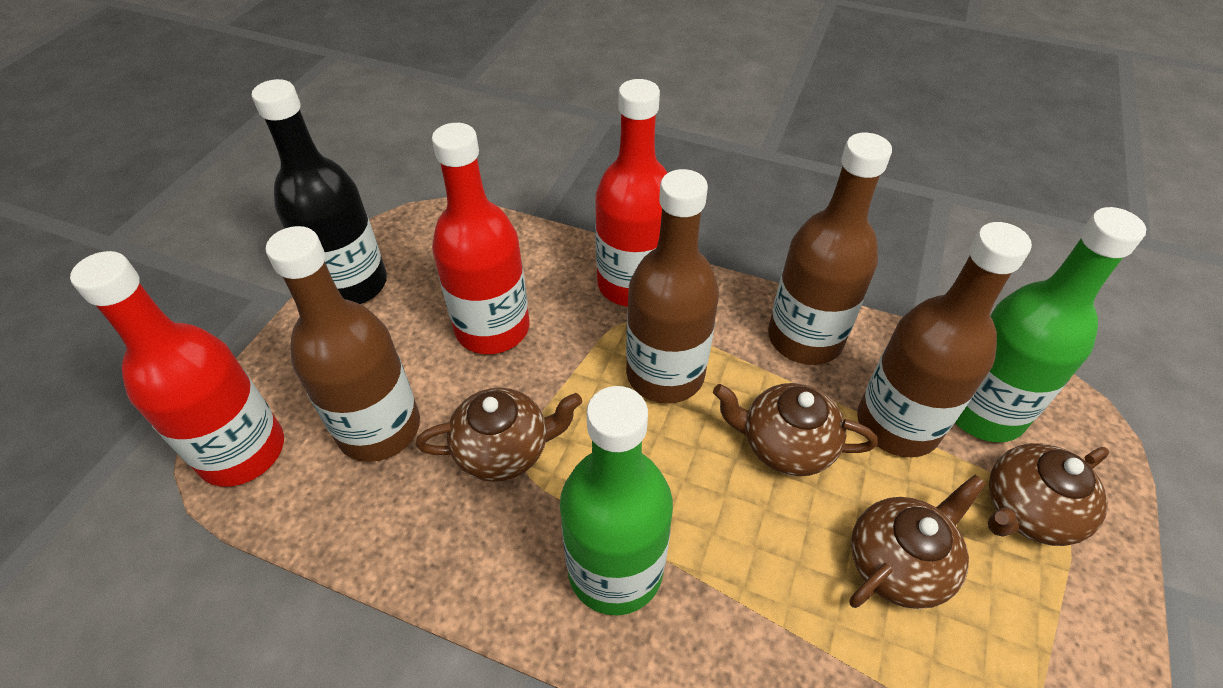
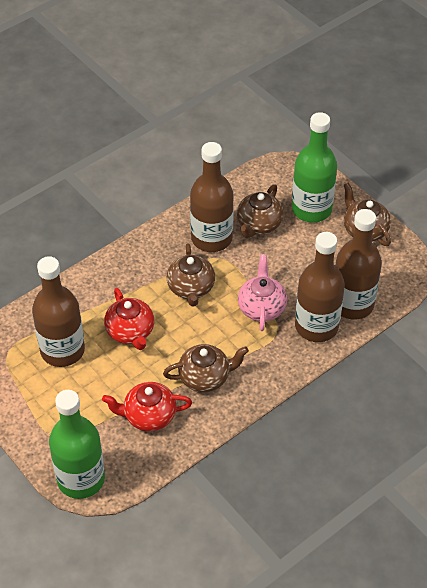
black bottle: [252,79,387,304] = 1 -> none = 0
pink teapot: none = 0 -> [238,254,287,331] = 1
red bottle: [70,251,284,487] [432,123,530,354] [595,79,667,307] = 3 -> none = 0
red teapot: none = 0 -> [102,382,192,431] [104,288,154,350] = 2

